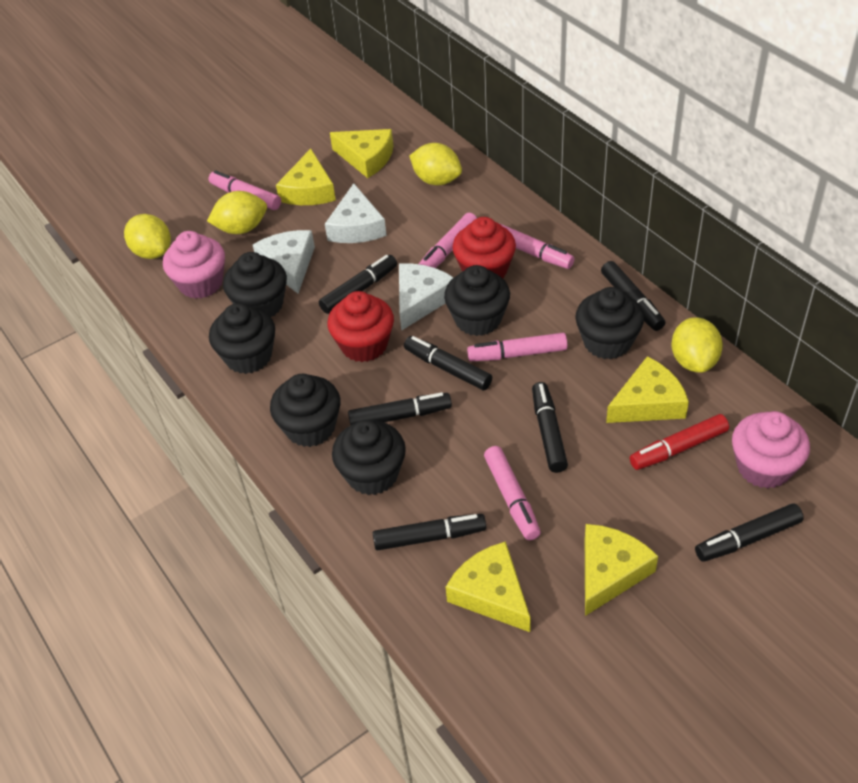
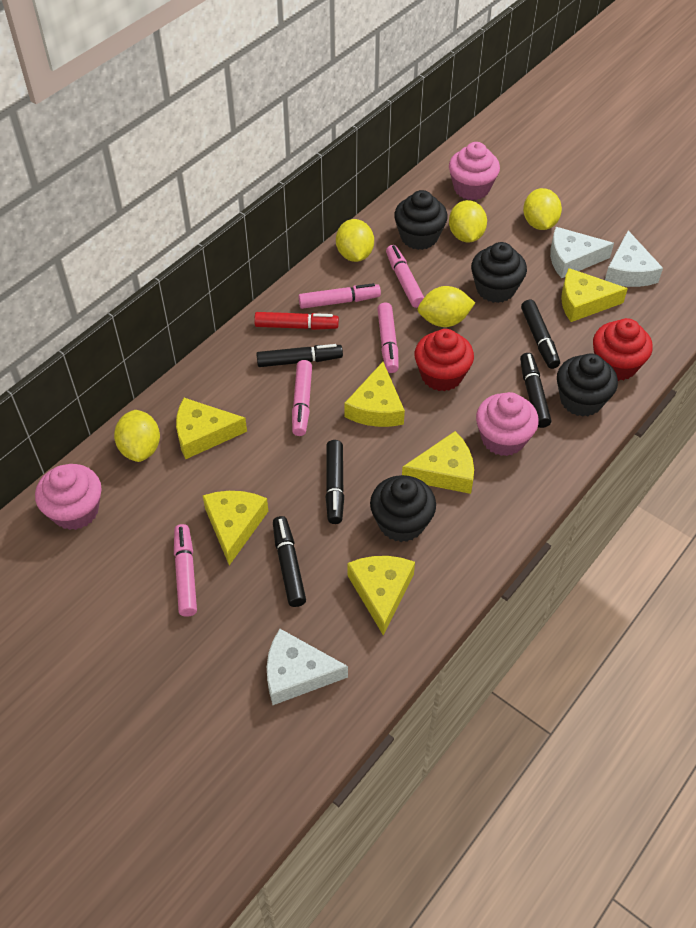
black cupcake: [209,303,275,374] [223,252,287,317] [270,374,341,447] [332,420,406,495] [444,265,510,336] [575,287,644,359] = 6 -> [370,475,436,542] [394,190,448,250] [471,242,527,303] [557,353,618,417] = 4
black marker: [319,255,397,314] [348,392,452,426] [373,514,486,551] [404,336,492,390] [532,382,568,473] [601,261,665,331] [695,503,804,562] = 7 -> [256,344,343,367] [273,516,306,607] [325,440,344,524] [520,353,551,428] [521,300,560,369] = 5
pink cupcake: [163,231,225,299] [732,411,810,489] = 2 -> [35,464,102,530] [449,142,500,200] [476,392,539,456] = 3
yellow cheese: [276,148,336,205] [330,129,393,178] [446,541,531,632] [585,524,658,616] [606,356,689,423] = 5 -> [176,398,247,459] [202,491,268,565] [344,362,405,427] [347,556,415,636] [402,431,474,494] [561,268,628,322] = 6
yellow lemon: [124,214,171,259] [207,191,267,234] [409,143,462,185] [671,317,723,373] = 4 -> [114,410,160,462] [336,219,374,262] [418,286,475,327] [449,200,487,242] [523,188,562,230] = 5

